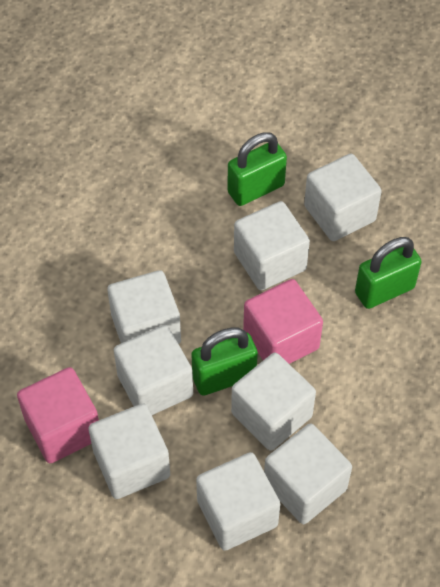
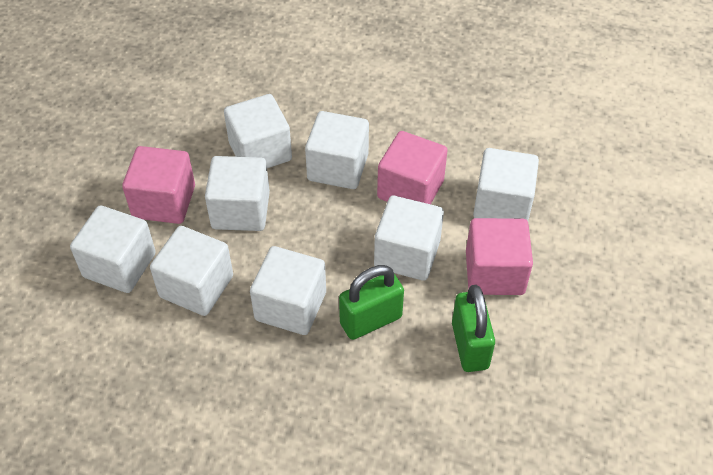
green padlock: [191,327,258,395] [228,132,287,206] [355,237,422,309] = 3 -> [339,265,404,340] [452,285,495,372] = 2
pink cube: [17,367,99,463] [243,279,323,364] = 2 -> [122,146,195,224] [377,131,448,204] [466,218,533,295] = 3

